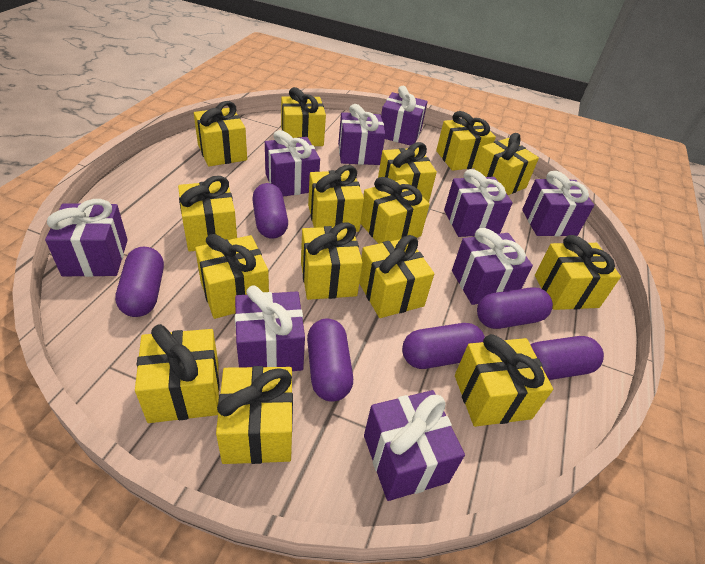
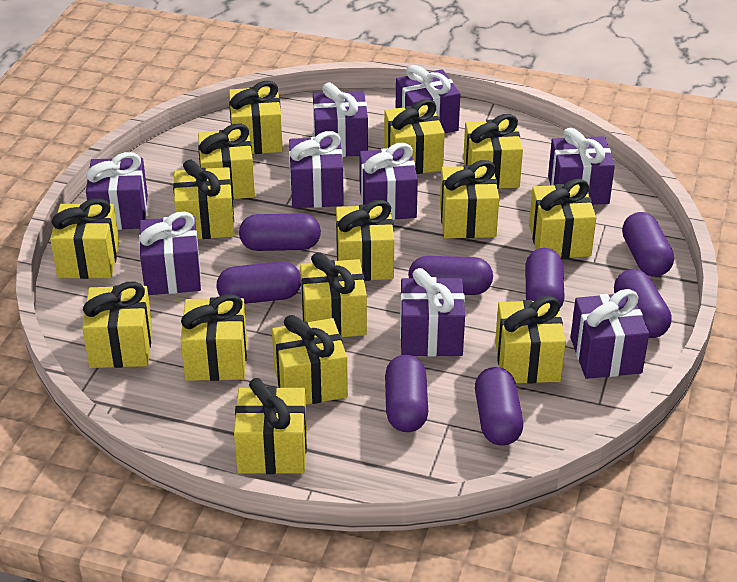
purple capsule: [115,246,164,317] [252,183,288,239] [307,318,353,401] [402,323,485,369] [477,287,553,329] [530,336,604,380] = 6 -> [216,262,301,304] [239,213,321,251] [385,355,428,432] [408,256,493,295] [475,367,523,446] [525,248,565,308] [614,269,672,338] [622,212,674,277] = 8

